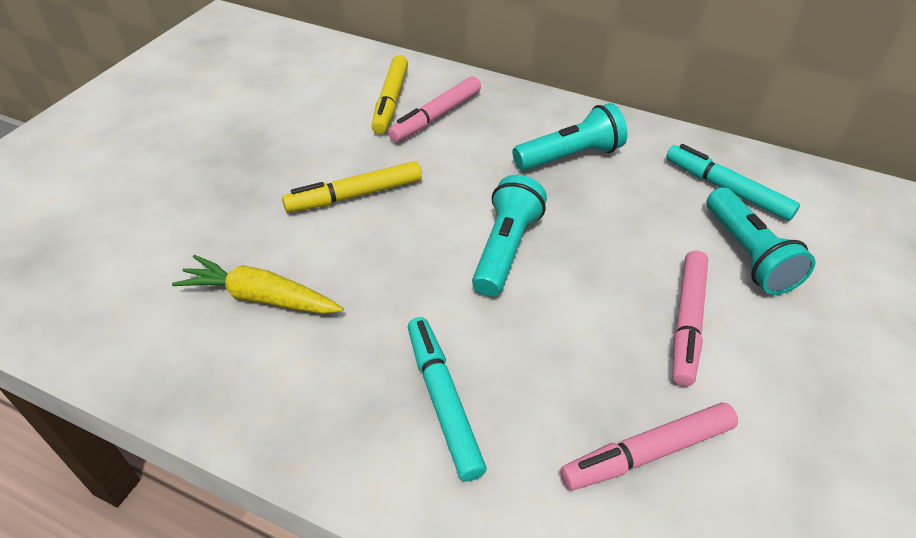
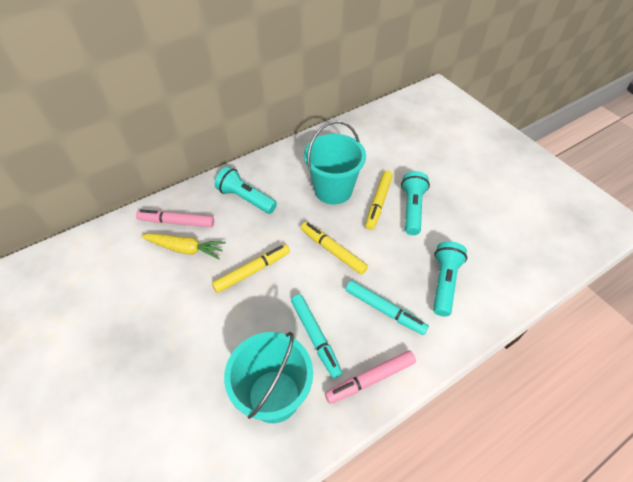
pink marker: [388,76,481,142] [560,403,738,490] [672,251,708,386] = 3 -> [136,210,214,227] [325,350,416,404] = 2
turquoise bucket: none = 0 -> [224,332,313,423] [304,121,366,205] = 2
yellow marker: [282,161,422,213] [371,55,408,134] = 2 -> [212,244,290,293] [301,222,368,275] [365,171,393,230] = 3

